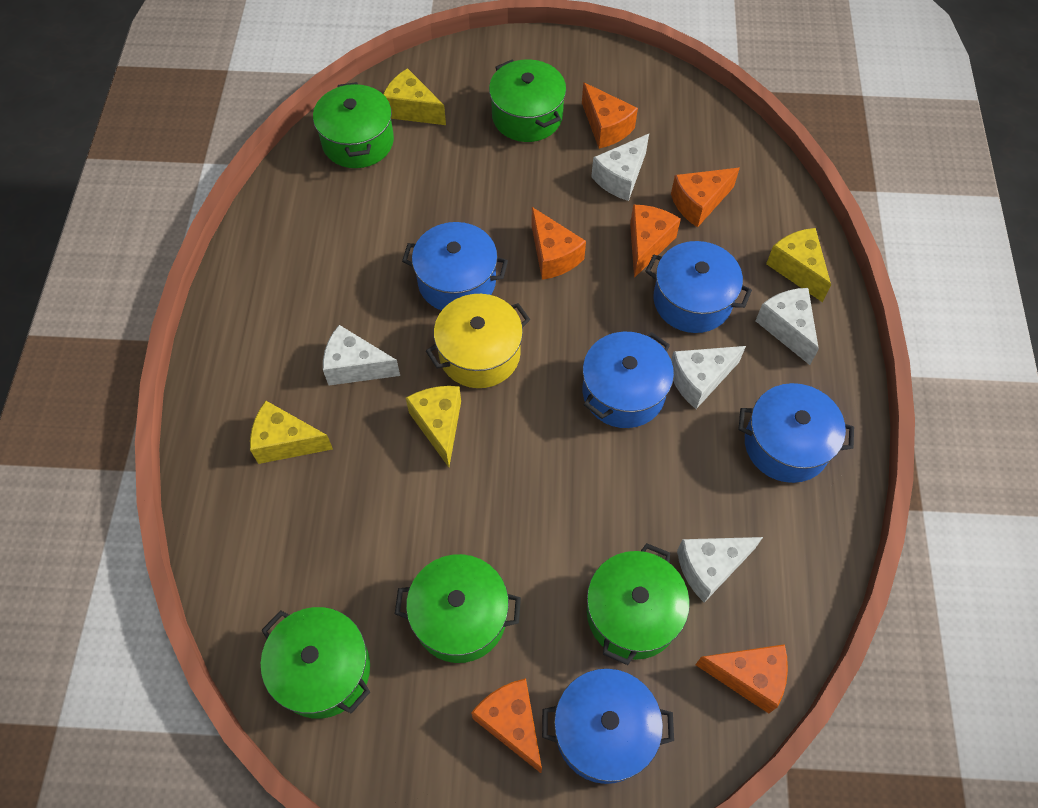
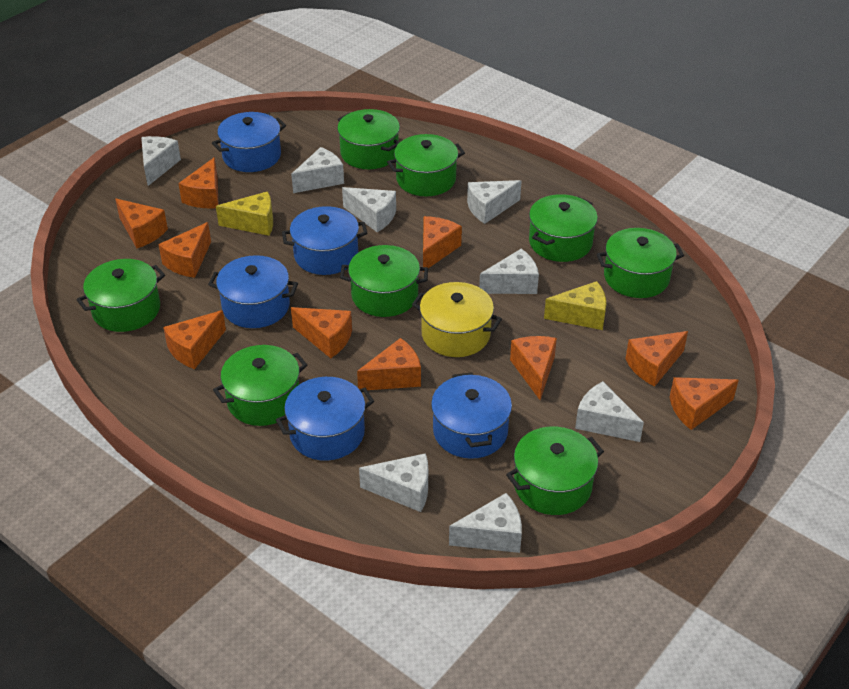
green pot: [261,607,370,719] [313,82,394,168] [395,554,521,663] [489,59,566,142] [587,543,690,665] = 5 -> [76,259,165,332] [213,345,307,426] [337,109,400,169] [340,245,428,317] [387,134,465,197] [506,427,604,515] [529,194,598,262] [596,228,684,298] = 8
orange cheese: [471,678,542,773] [531,207,586,280] [582,82,638,149] [630,204,681,278] [671,168,740,228] [695,644,788,713] = 6 -> [115,199,168,248] [158,222,211,278] [163,310,226,369] [178,157,219,209] [291,307,352,358] [357,338,421,390] [423,216,462,272] [510,336,557,400] [625,331,688,387] [670,377,739,430] = 10
white cheese: [323,325,400,385] [591,134,649,201] [671,346,746,409] [677,537,763,603] [756,288,819,365] = 5 -> [141,136,181,186] [291,147,344,193] [342,187,396,232] [359,453,428,512] [449,493,522,553] [467,180,522,224] [479,249,539,294] [575,381,644,442] = 8
yellow cheese: [250,401,333,464] [383,68,446,125] [406,386,461,467] [766,228,831,302] = 4 -> [216,192,273,236] [544,281,606,330] = 2

